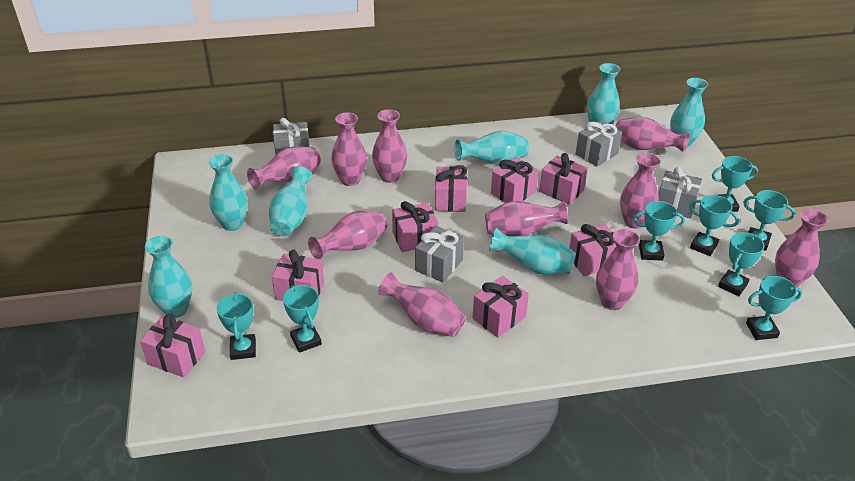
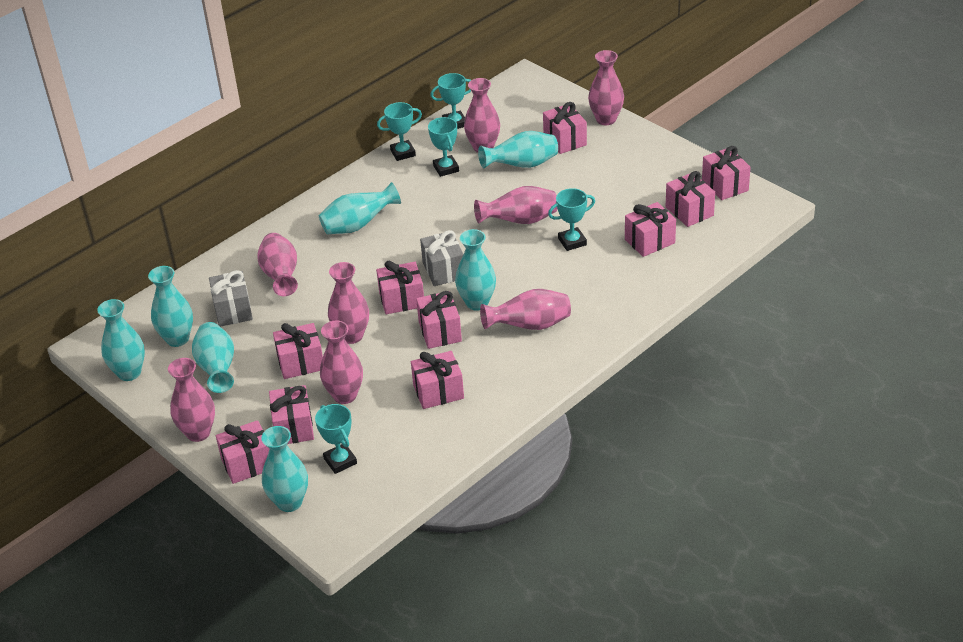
grey gift: [273,118,310,156] [415,226,464,282] [576,120,622,166] [658,167,702,219] = 4 -> [209,270,253,327] [420,230,463,286] = 2
pink gift: [140,313,205,378] [272,250,324,301] [392,201,438,252] [435,165,467,212] [473,276,529,338] [491,157,539,203] [539,153,588,205] [569,224,616,276] = 8 -> [216,420,269,484] [269,385,314,444] [273,323,323,379] [376,261,424,314] [411,351,464,409] [416,291,462,349] [543,102,587,154] [625,202,676,257] [666,171,715,227] [702,146,751,200] = 10
pink vase: [247,146,321,189] [308,211,387,259] [331,112,367,186] [372,109,407,183] [378,272,466,337] [485,201,568,236] [596,229,640,310] [615,117,689,153] [620,153,661,229] [775,209,828,287] = 10 -> [168,358,215,442] [257,233,298,296] [320,320,363,404] [328,262,369,344] [464,78,500,153] [474,186,558,224] [480,289,571,330] [588,50,624,125] = 8
turquoise trophy: [217,292,256,360] [283,285,322,353] [633,201,685,261] [689,195,739,256] [712,156,758,212] [718,232,765,296] [743,190,795,251] [746,276,802,340] = 8 -> [315,404,357,474] [377,102,422,161] [428,117,459,177] [430,73,471,129] [548,188,595,251] = 5

